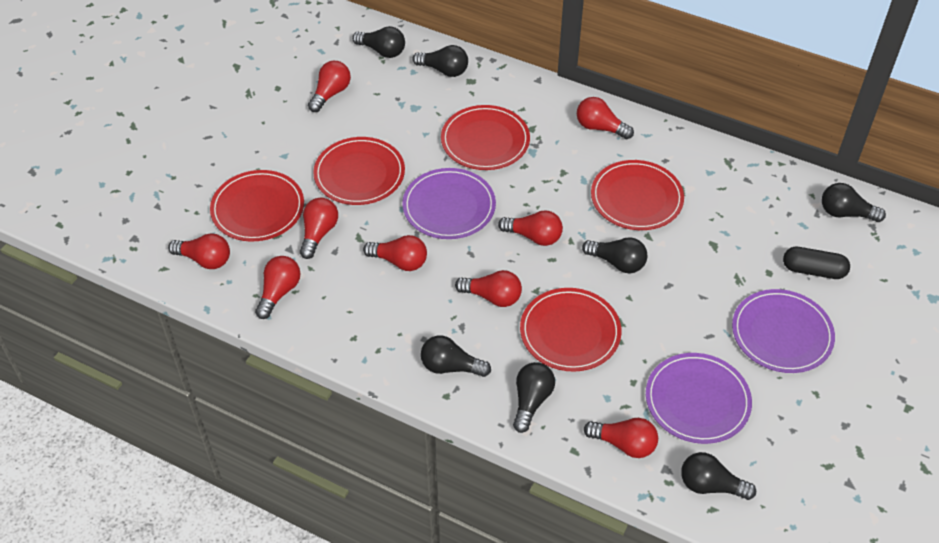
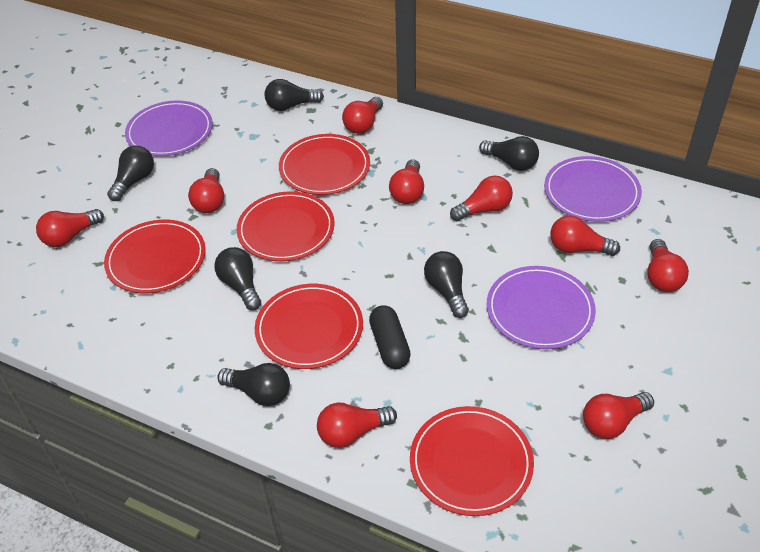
black light bulb: [352,26,405,58] [413,45,468,77] [421,336,491,377] [513,362,555,433] [582,237,647,273] [681,452,756,500] [822,183,886,222] = 7 -> [107,146,154,201] [214,247,261,310] [217,363,290,406] [265,79,324,111] [424,251,469,318] [479,136,539,171] = 6

